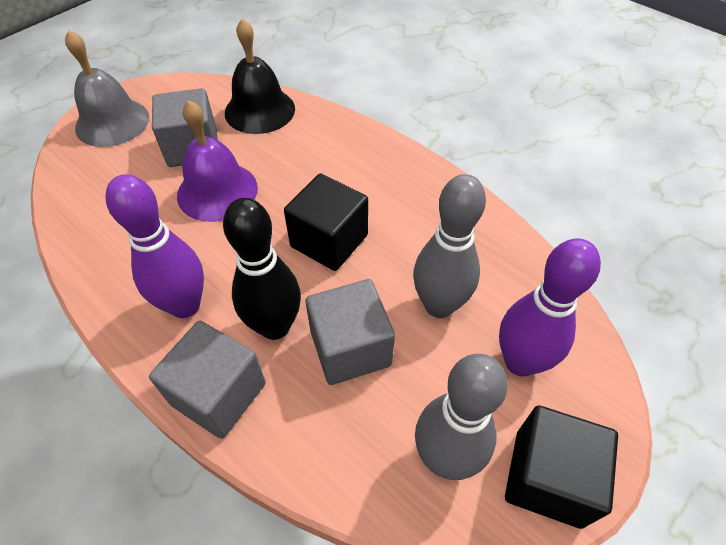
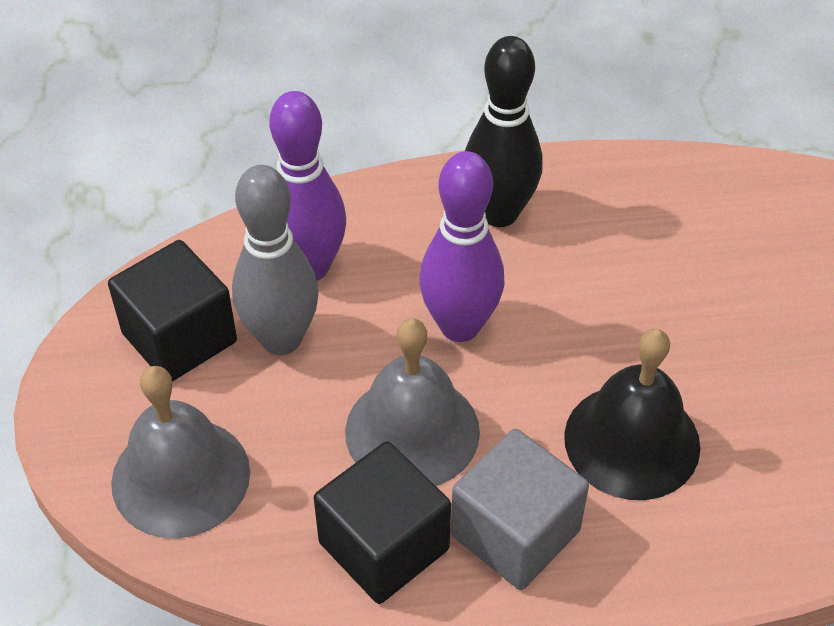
grey bell: [65,30,149,147] = 1 -> [111,366,250,538] [345,318,480,486] = 2
grey bowling pin: [413,174,486,318] [415,354,508,480] = 2 -> [232,165,319,355] = 1
grey cube: [149,321,266,439] [152,88,218,167] [306,279,395,385] = 3 -> [451,429,589,590] = 1
purple bell: [177,100,258,222] = 1 -> none = 0

